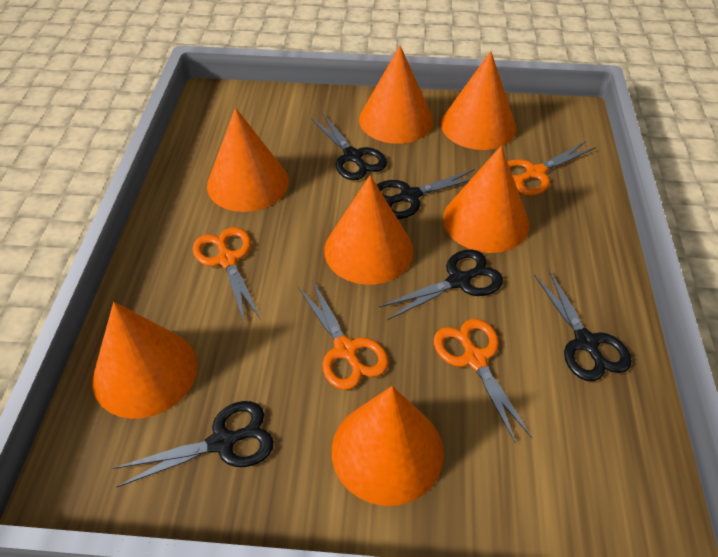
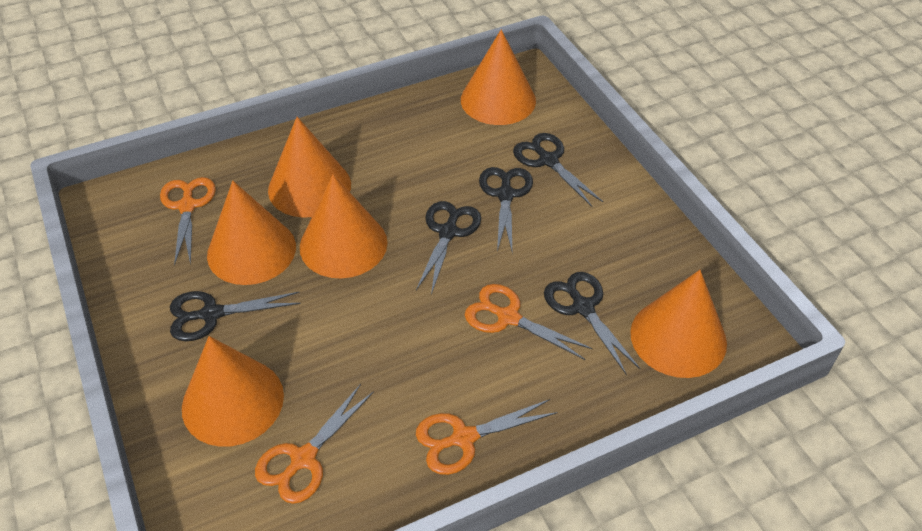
orange cone: [92,302,198,419] [207,108,289,212] [324,175,413,285] [332,386,444,506] [359,46,434,144] [441,51,516,150] [443,146,529,253] = 7 -> [182,336,284,447] [207,181,296,285] [268,117,351,218] [300,174,387,278] [461,30,536,125] [630,270,727,378] = 6

